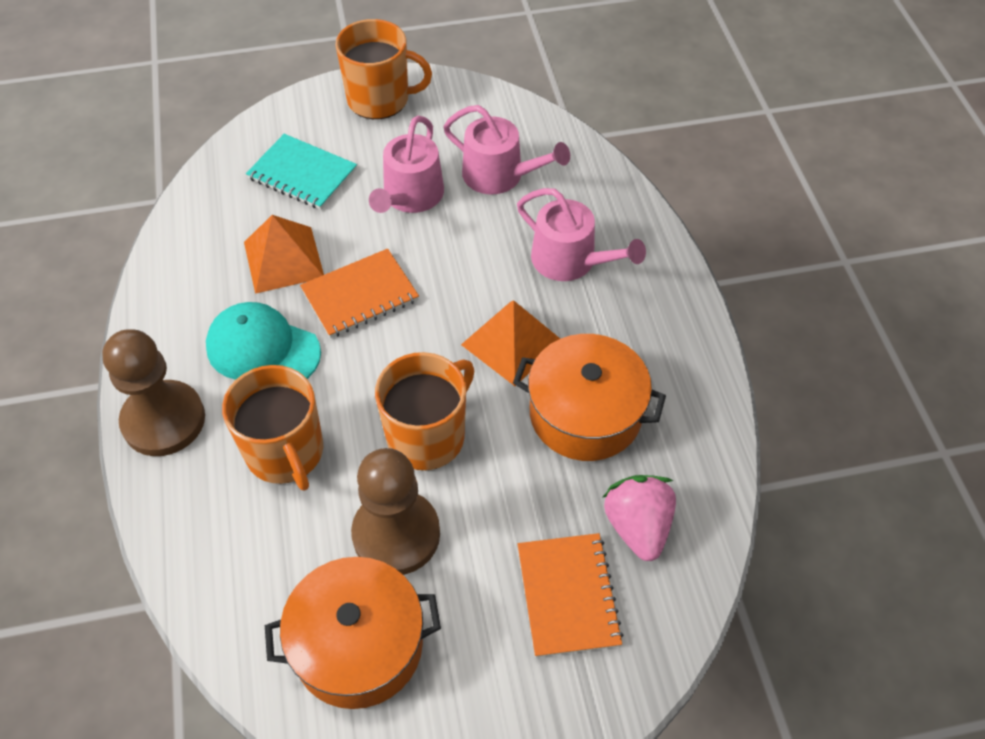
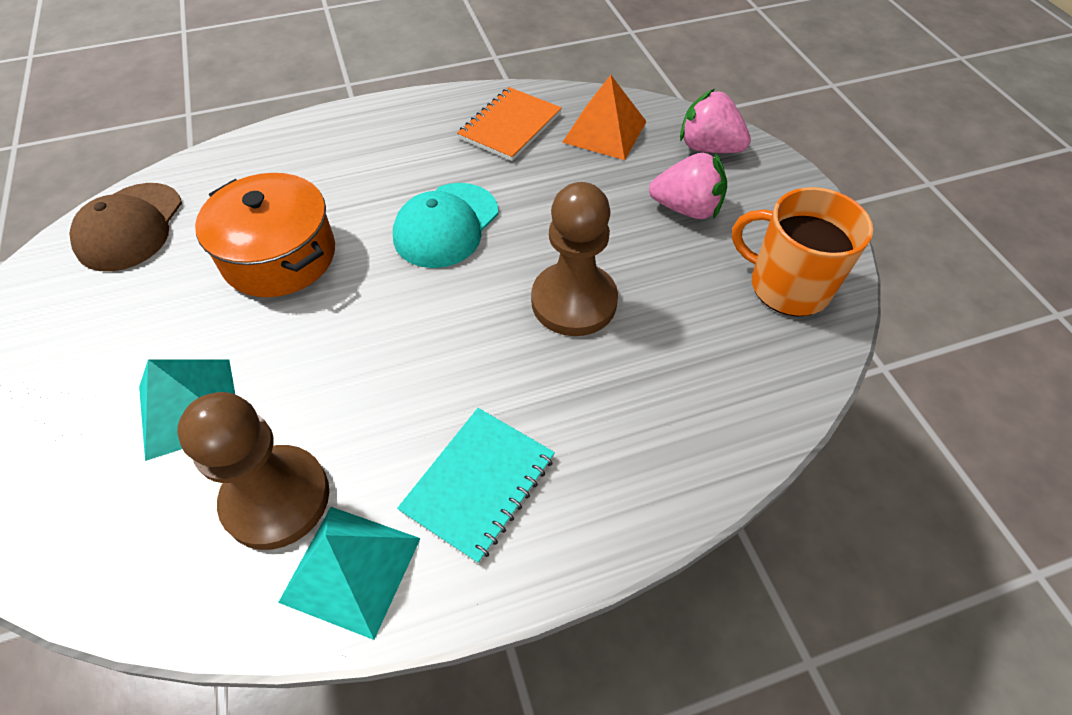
brown cap: none = 0 -> [69,183,182,272] = 1
orange mug: [222,365,323,491] [335,19,432,119] [375,352,474,470] = 3 -> [732,187,873,317] = 1
orange notebook: [300,249,419,338] [518,533,623,657] = 2 -> [457,87,562,161] = 1
orange pot: [265,557,441,709] [513,334,666,461] = 2 -> [195,173,335,297] = 1
orange pyramid: [244,215,324,294] [461,300,560,386] = 2 -> [562,75,647,160] = 1
pink strawberry: [602,475,676,561] = 1 -> [649,152,727,219] [680,89,751,153] = 2
pink watering can: [369,116,444,213] [443,105,570,194] [517,188,646,281] = 3 -> none = 0
turquoise pyramid: none = 0 -> [139,359,235,461] [278,507,421,640] = 2

